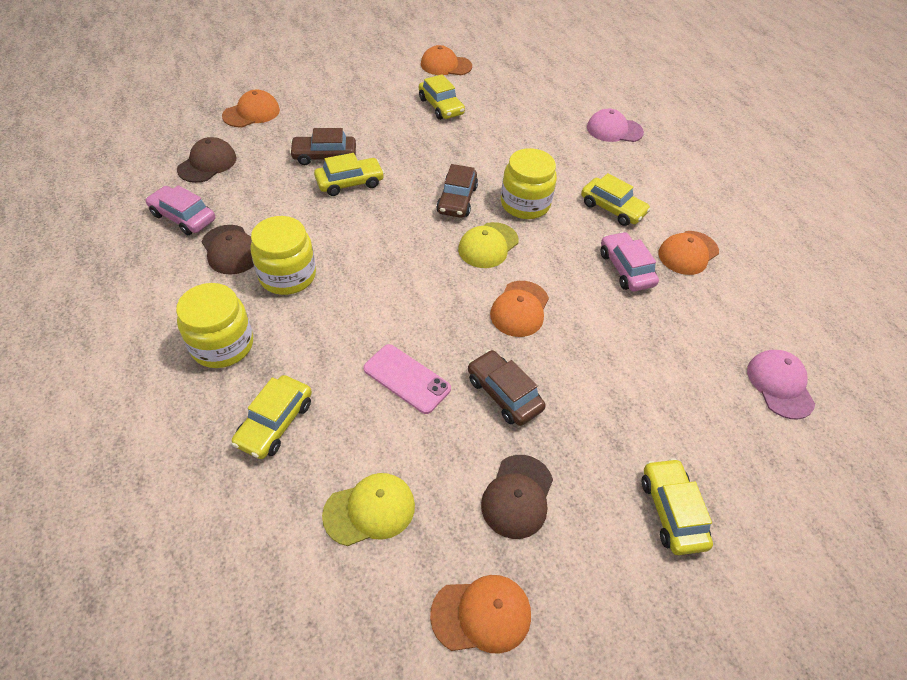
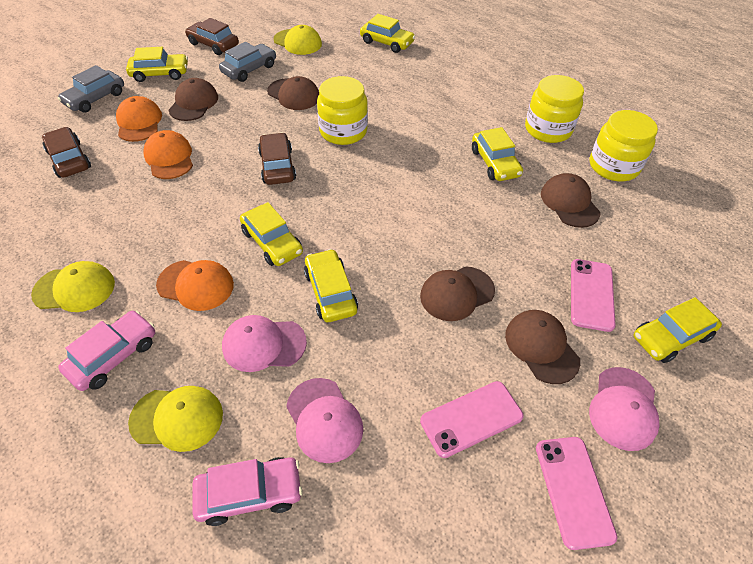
brown cap: [177,137,237,183] [201,225,254,275] [481,455,553,539] = 3 -> [168,78,218,121] [267,76,319,110] [420,266,495,321] [505,310,580,384] [541,173,601,228] = 5
grey car: none = 0 -> [58,65,124,113] [219,42,276,82] = 2
orange cap: [222,90,280,127] [421,45,472,75] [430,575,531,654] [490,281,549,337] [658,231,719,275] = 5 -> [116,96,162,142] [144,130,193,179] [156,260,234,311] = 3
pink cap: [587,108,644,142] [747,350,815,420] = 2 -> [222,315,307,372] [286,378,363,463] [589,367,659,451] = 3
pink phone: [363,344,451,414] = 1 -> [420,381,523,458] [536,437,617,550] [571,259,616,332] = 3
yellow cap: [322,473,415,546] [458,222,519,268] = 2 -> [31,261,115,312] [128,386,223,452] [274,25,322,55] = 3
yellow car: [232,375,312,459] [314,153,385,196] [419,74,465,120] [581,173,651,226] [642,458,713,555] = 5 -> [126,47,188,82] [240,202,303,266] [304,249,358,322] [360,14,415,53] [472,127,523,181] [634,297,722,363] = 6

